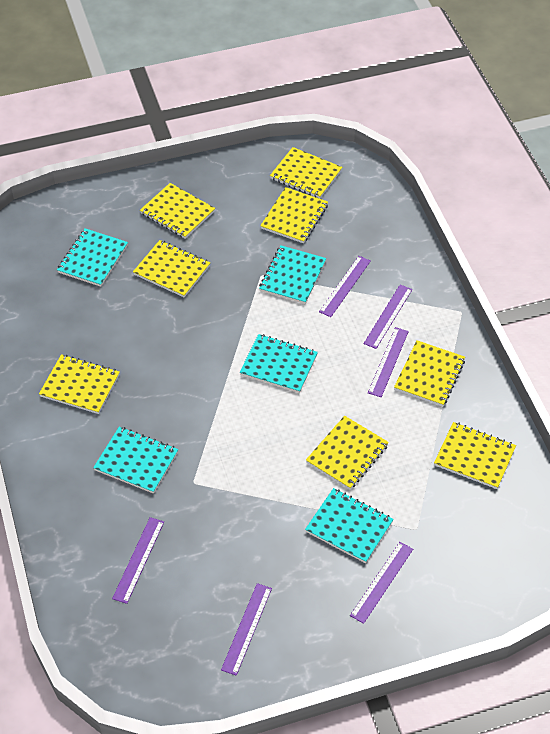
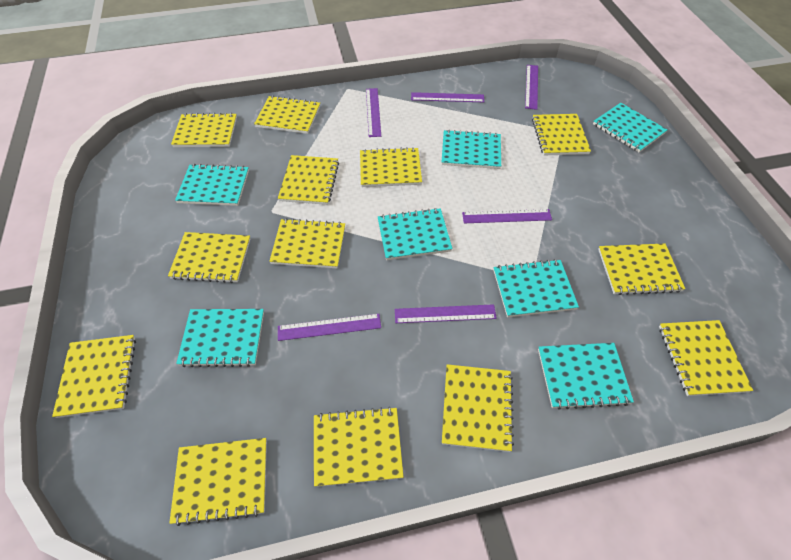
turquoise notebook: [57,228,128,287] [93,426,178,494] [240,334,318,393] [259,245,326,304] [305,488,393,563] = 5 -> [175,164,249,206] [176,309,264,367] [378,208,453,260] [442,130,501,169] [493,259,579,317] [538,343,634,410] [593,103,667,152] = 7
yellow notebook: [39,354,120,414] [133,240,210,297] [140,183,215,239] [260,187,328,243] [270,147,342,199] [306,416,389,489] [394,340,465,407] [434,422,516,489] = 8 -> [52,335,136,418] [168,232,250,283] [169,438,267,526] [171,113,237,147] [254,96,320,134] [269,218,345,268] [278,155,339,205] [314,407,403,487] [360,147,422,187] [442,364,514,452] [532,114,591,155] [598,244,685,295] [659,320,753,396] = 13

